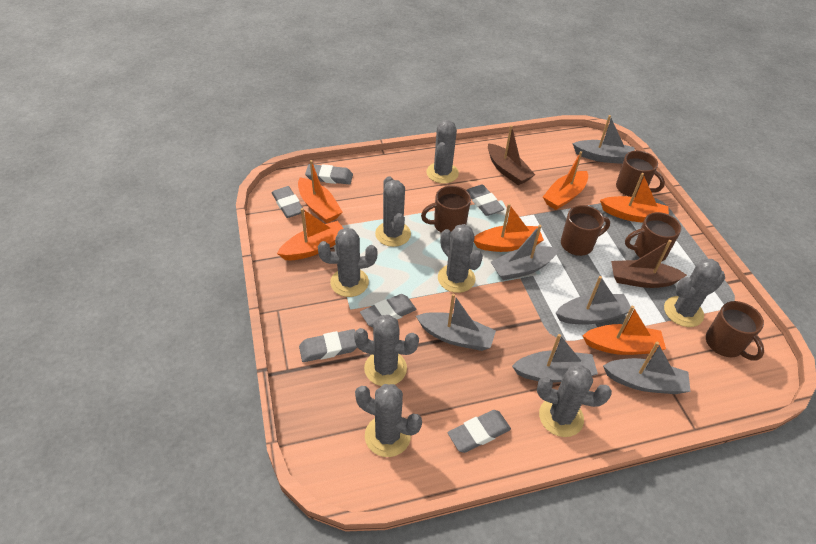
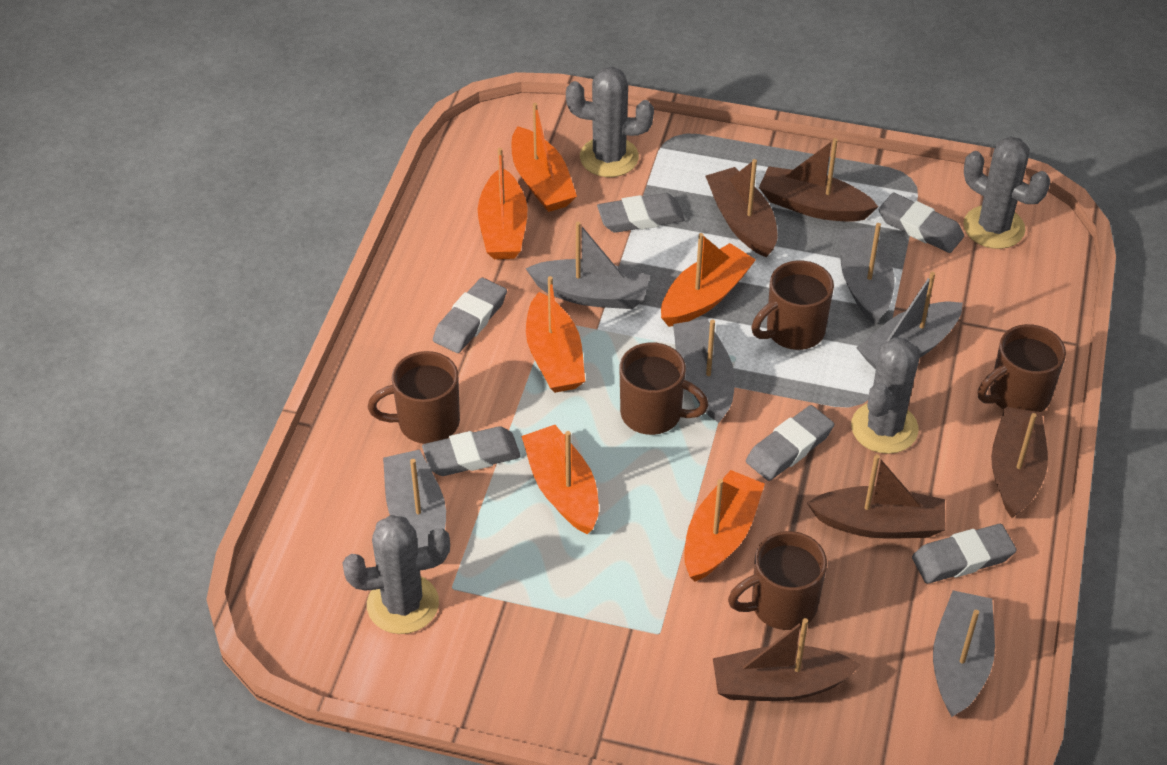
brown boat: [488,125,535,185] [611,240,687,288] = 2 -> [705,159,777,257] [713,618,860,701] [759,138,878,222] [807,454,946,538] [991,407,1048,518] = 5
grey cactus: [318,228,378,297] [354,315,419,386] [355,384,422,457] [375,176,411,247] [426,120,459,184] [438,224,483,293] [537,365,612,437] [664,259,725,327] = 8 -> [343,515,450,634] [566,67,654,177] [851,337,921,454] [963,136,1050,249] = 4

